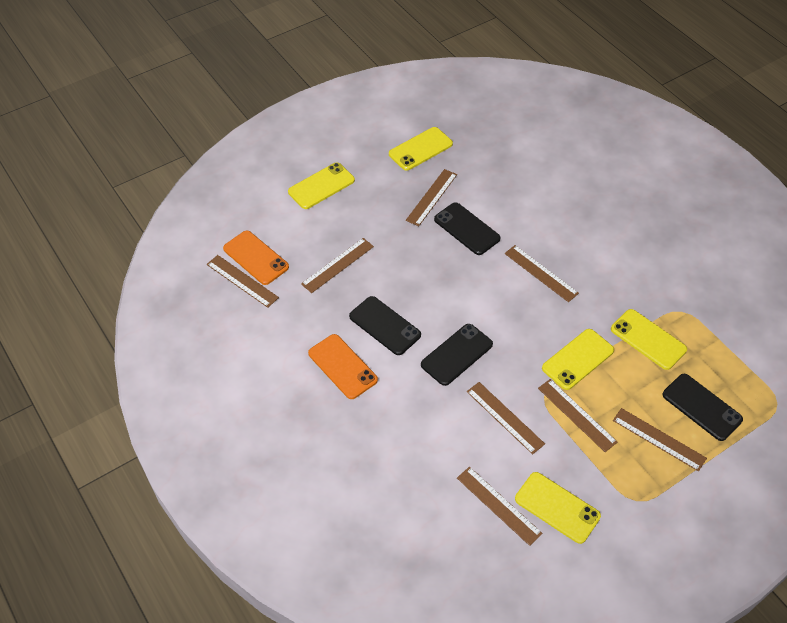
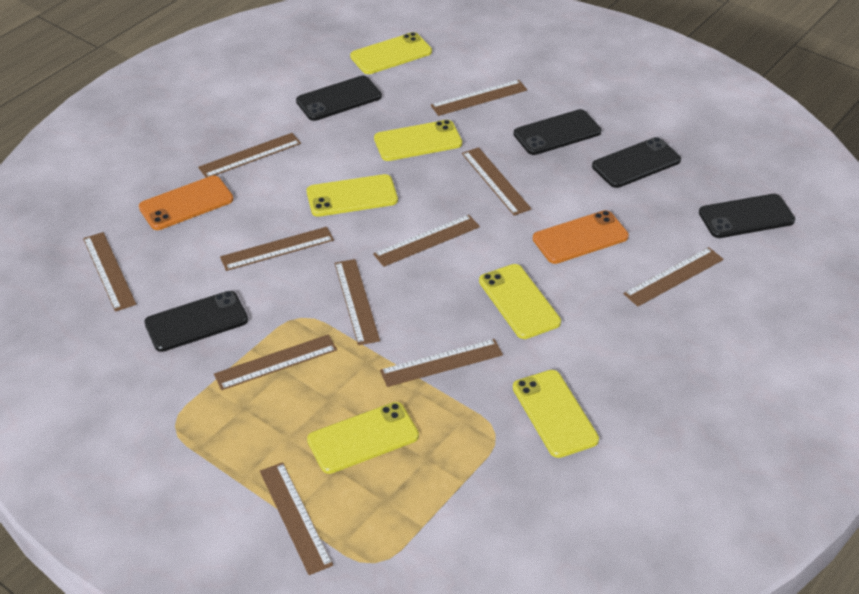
black phone: [349,296,421,355] [421,324,493,386] [434,202,501,255] [663,374,743,441] = 4 -> [144,291,248,352] [296,76,382,121] [513,109,601,155] [592,137,681,188] [699,194,795,238] = 5
brown ruler: [207,255,279,308] [301,238,374,293] [406,169,457,226] [457,467,542,546] [467,382,545,454] [505,245,579,302] [538,379,617,452] [613,408,707,471] = 8 -> [83,232,136,312] [198,133,301,178] [214,334,337,390] [220,227,334,271] [260,462,333,575] [335,259,380,345] [373,215,480,267] [380,339,503,387] [430,80,527,116] [462,147,532,216] [623,247,724,307] = 11
yellow phone: [288,163,355,209] [389,127,453,171] [515,472,601,544] [542,329,614,390] [611,309,687,370] = 5 -> [307,174,398,217] [307,402,419,474] [350,32,432,74] [374,120,462,161] [479,264,561,339] [513,370,599,458] = 6

